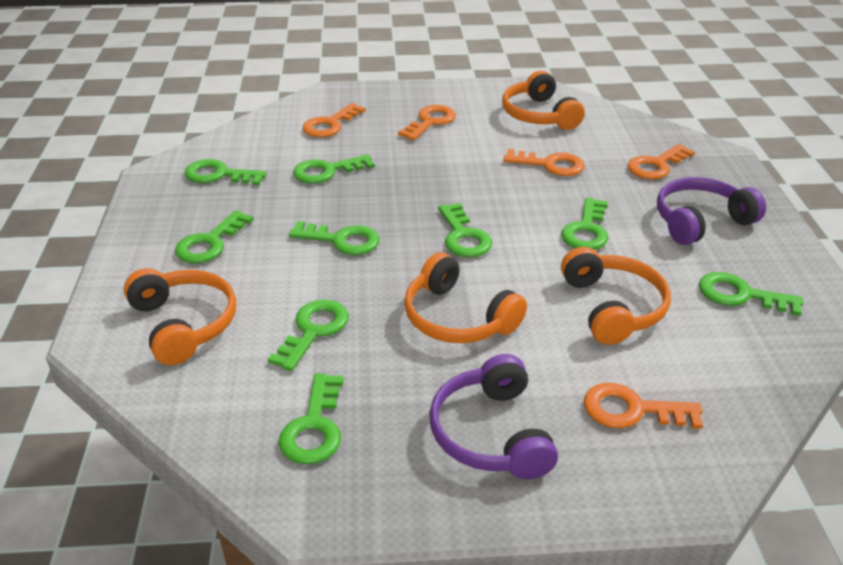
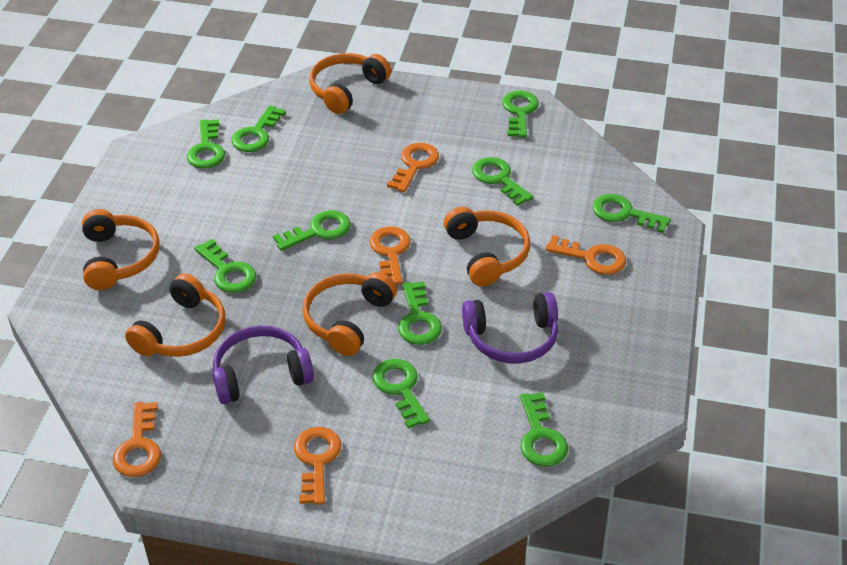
green key: [175,210,253,263] [184,159,267,185] [268,300,349,371] [278,373,343,465] [289,221,380,255] [293,154,375,184] [438,203,492,257] [561,198,608,250] [699,272,804,316] = 9 -> [187,119,225,168] [194,239,256,293] [231,106,286,152] [273,210,351,251] [372,359,430,429] [398,281,442,345] [472,157,534,206] [502,91,539,138] [520,392,568,467] [593,194,671,233] = 10
orange headphones: [124,268,236,365] [404,252,527,343] [502,71,585,130] [561,247,671,345] = 4 -> [82,209,160,290] [125,273,226,357] [302,272,397,356] [309,53,391,114] [444,207,530,286] = 5

